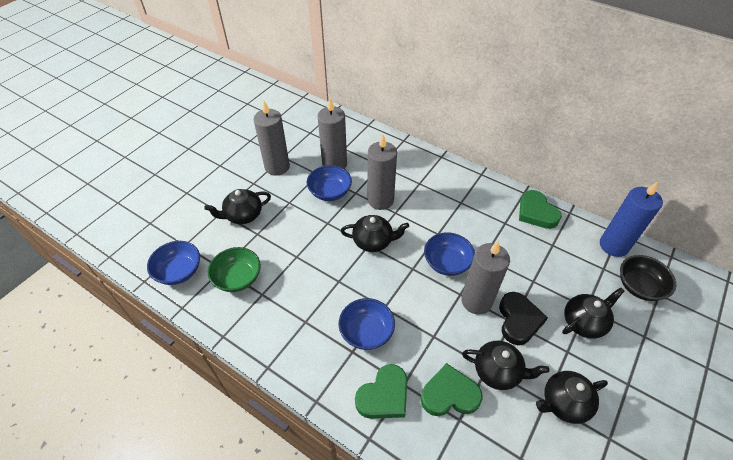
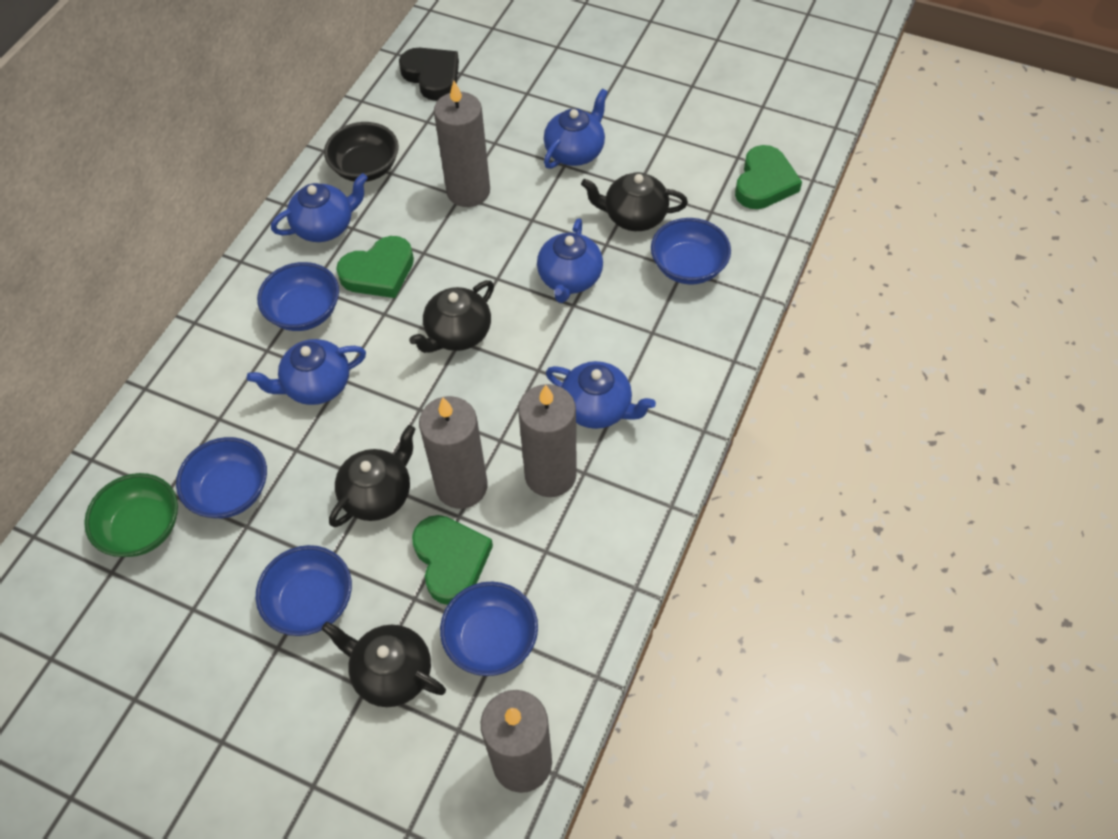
black teapot: [204,189,271,224] [341,215,409,252] [462,341,549,390] [536,371,608,424] [562,287,625,339] = 5 -> [322,622,446,707] [329,425,415,527] [409,280,494,353] [581,172,688,231] = 4
blue bowl: [147,241,200,285] [307,165,352,201] [339,298,395,350] [424,232,475,276] = 4 -> [176,437,267,518] [256,545,352,636] [257,262,339,331] [440,582,538,676] [651,218,731,285] = 5
blue candle: [600,181,663,257] = 1 -> none = 0
blue teapot: none = 0 -> [247,339,366,405] [271,173,368,242] [537,218,603,303] [544,88,608,169] [546,361,656,429] = 5

